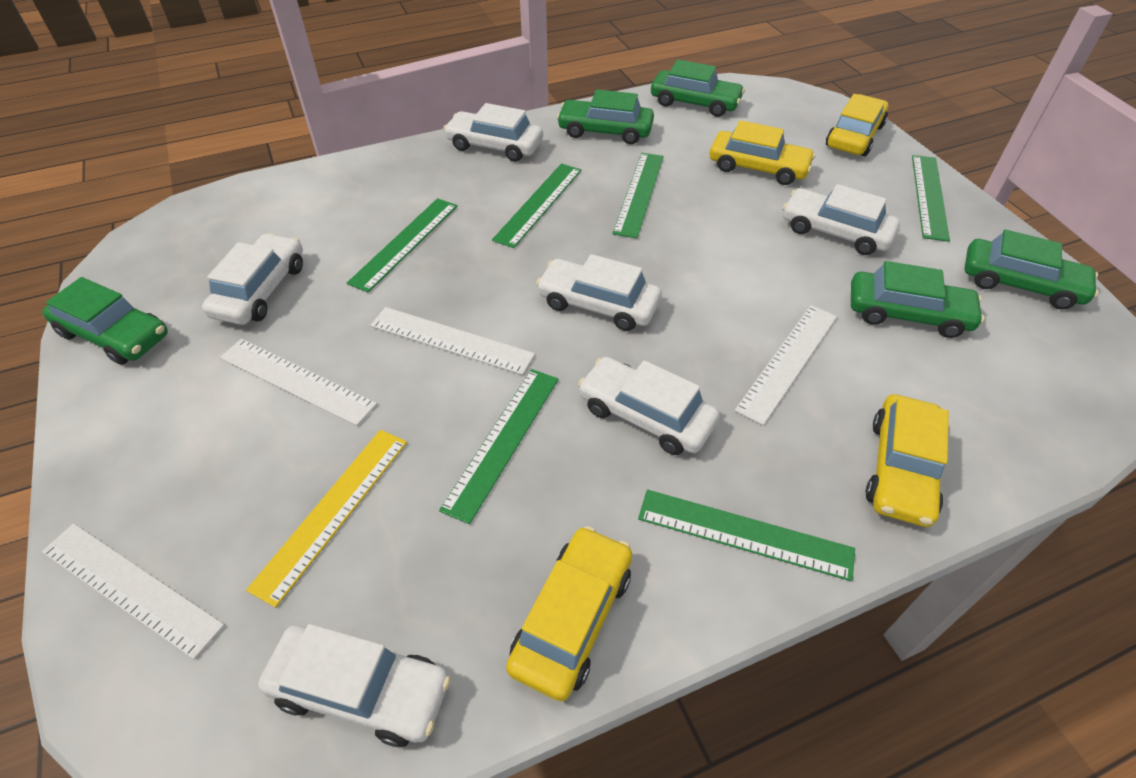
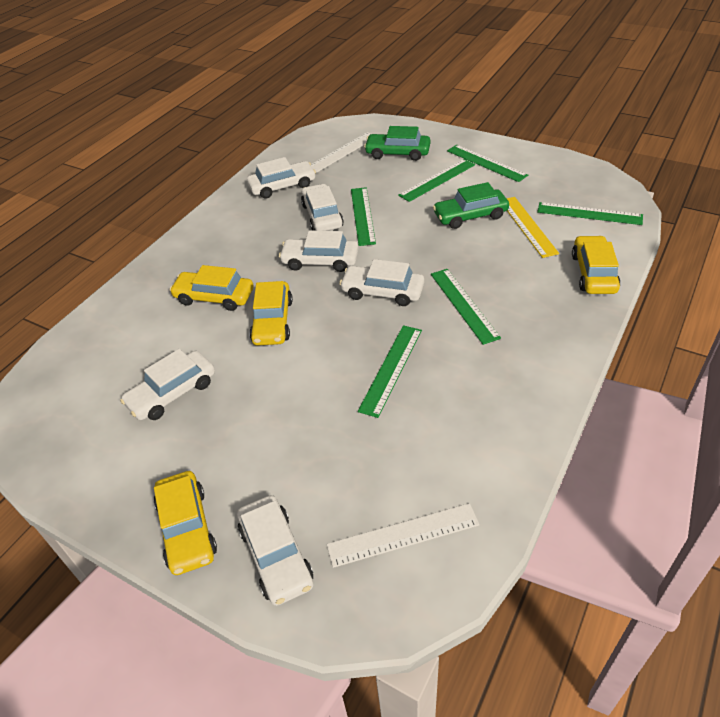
green car: [42,277,168,365] [557,89,654,144] [651,59,745,117] [851,261,984,338] [964,229,1099,310] = 5 -> [364,126,431,161] [433,182,509,229] = 2
white ruler: [42,523,225,659] [220,339,377,426] [370,307,535,375] [735,305,837,425] = 4 -> [311,132,371,173] [327,503,479,568] = 2

